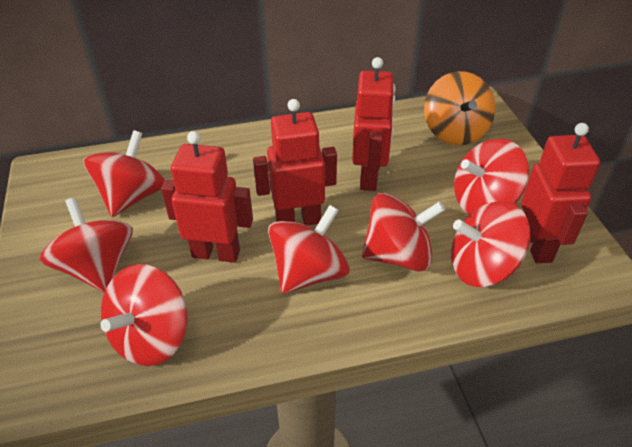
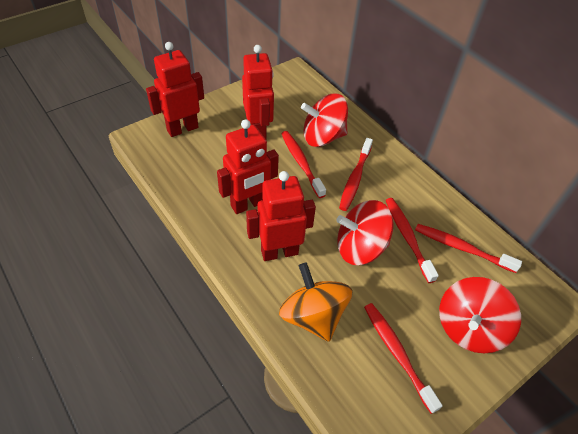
red spinning top: [40,197,133,292] [83,130,165,217] [100,264,187,366] [268,205,350,294] [362,193,445,272] [451,201,531,287] [454,139,529,214] = 7 -> [301,94,348,147] [336,200,394,265] [439,277,521,353] = 3
red toothbrush: none = 0 -> [281,131,326,198] [339,138,373,211] [364,303,443,414] [386,198,439,283] [415,224,522,273] = 5

